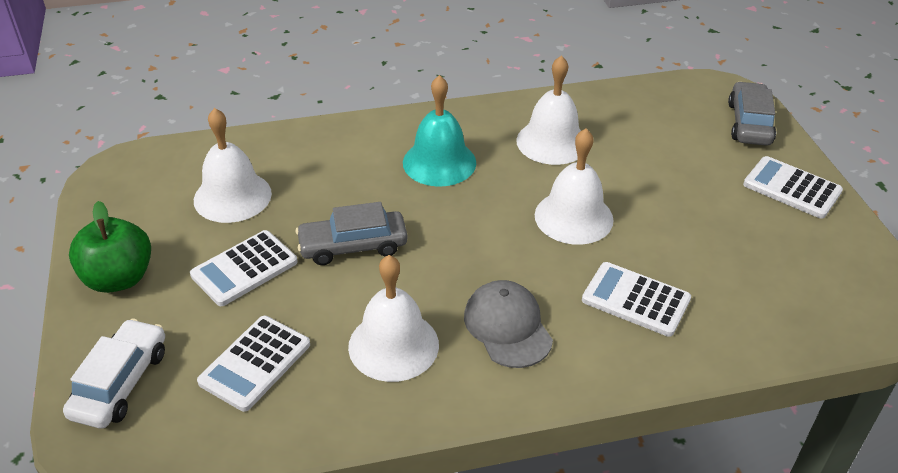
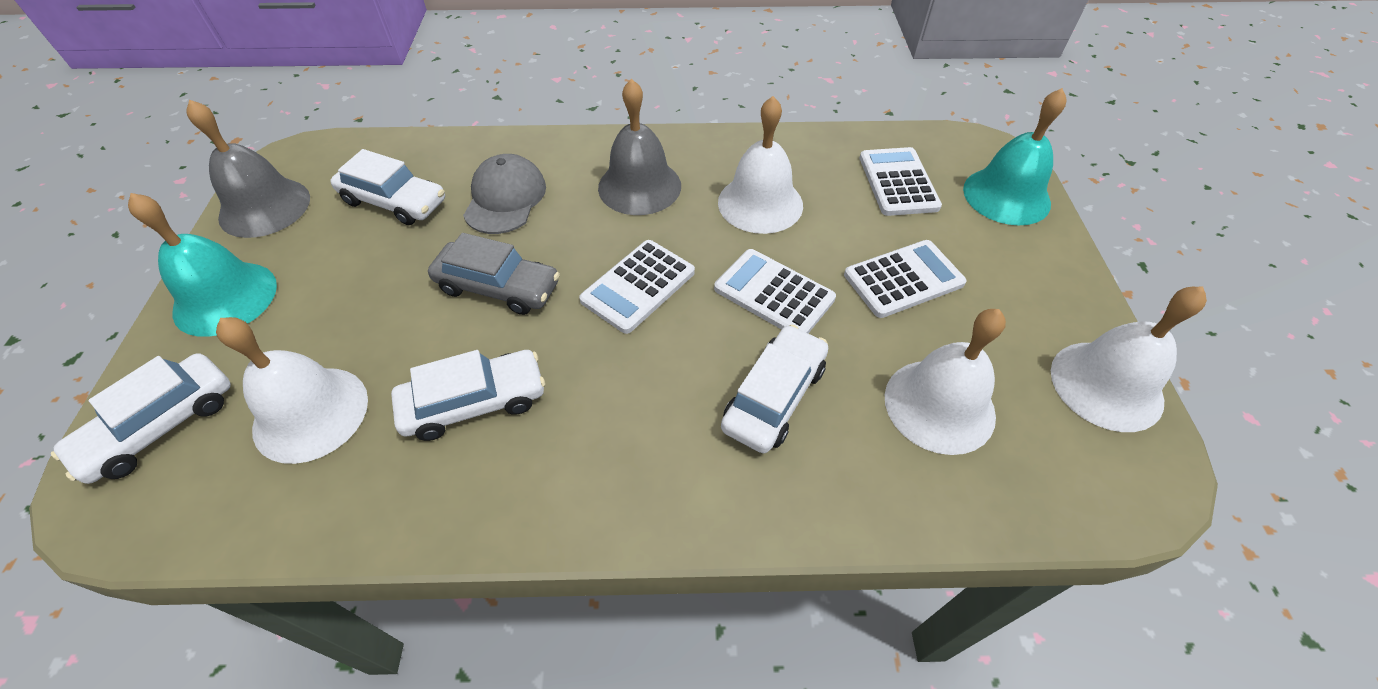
green apple: [69,201,151,293] = 1 -> none = 0
grey bell: none = 0 -> [186,100,310,238] [598,79,681,215] = 2
grey car: [295,202,407,265] [728,82,776,146] = 2 -> [428,233,560,315] = 1
turquoise bell: [403,75,476,187] = 1 -> [128,193,277,337] [963,88,1067,225] = 2
white car: [63,318,165,428] = 1 -> [51,353,231,484] [330,149,445,225] [391,350,545,441] [721,325,828,453] = 4

